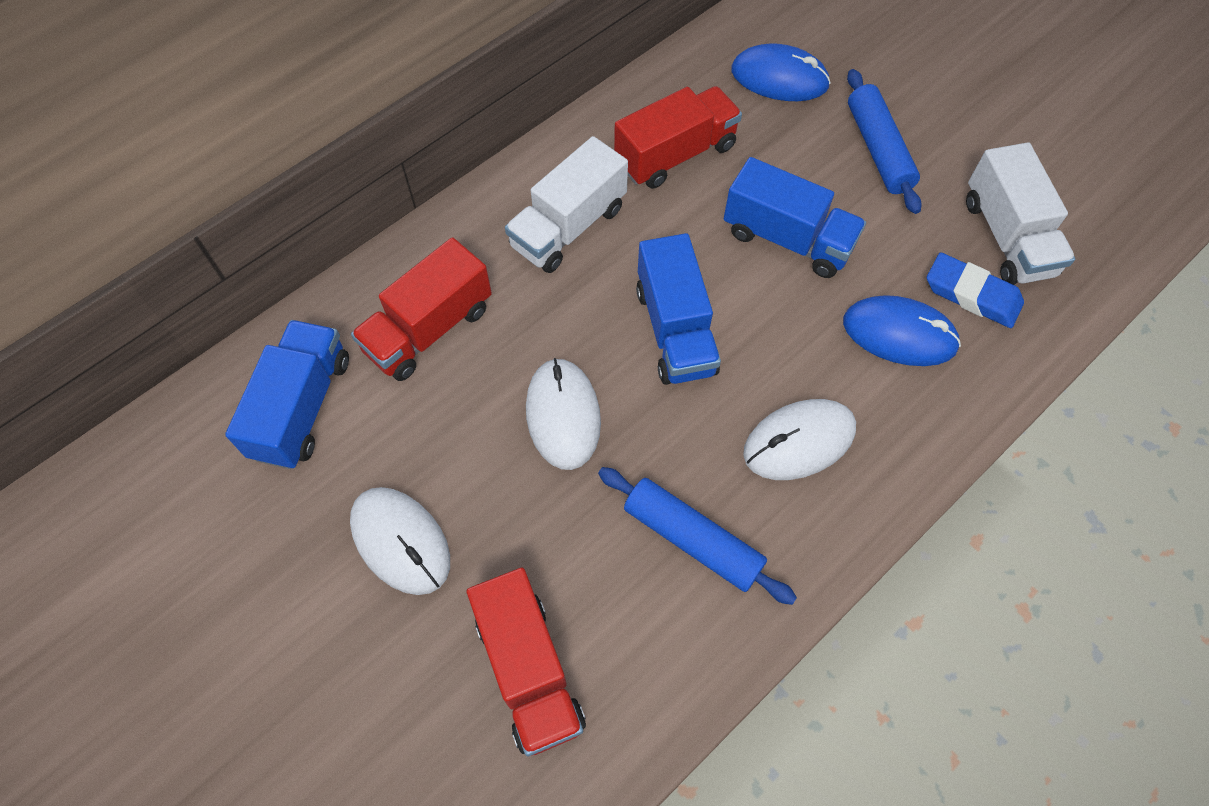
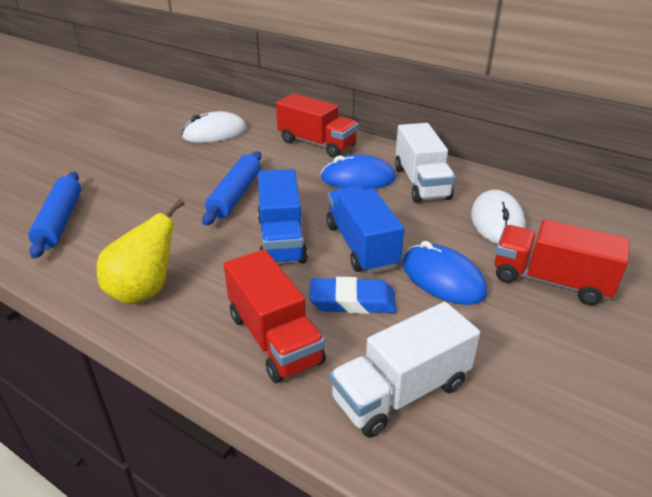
blue truck: [225,320,349,469] [636,233,721,385] [724,157,866,278] = 3 -> [258,169,308,264] [326,186,404,274] = 2
white mouse: [350,487,450,595] [526,358,601,470] [743,399,856,480] = 3 -> [181,111,247,143] [471,190,526,244] = 2
yellow pear: none = 0 -> [97,199,185,304] = 1

